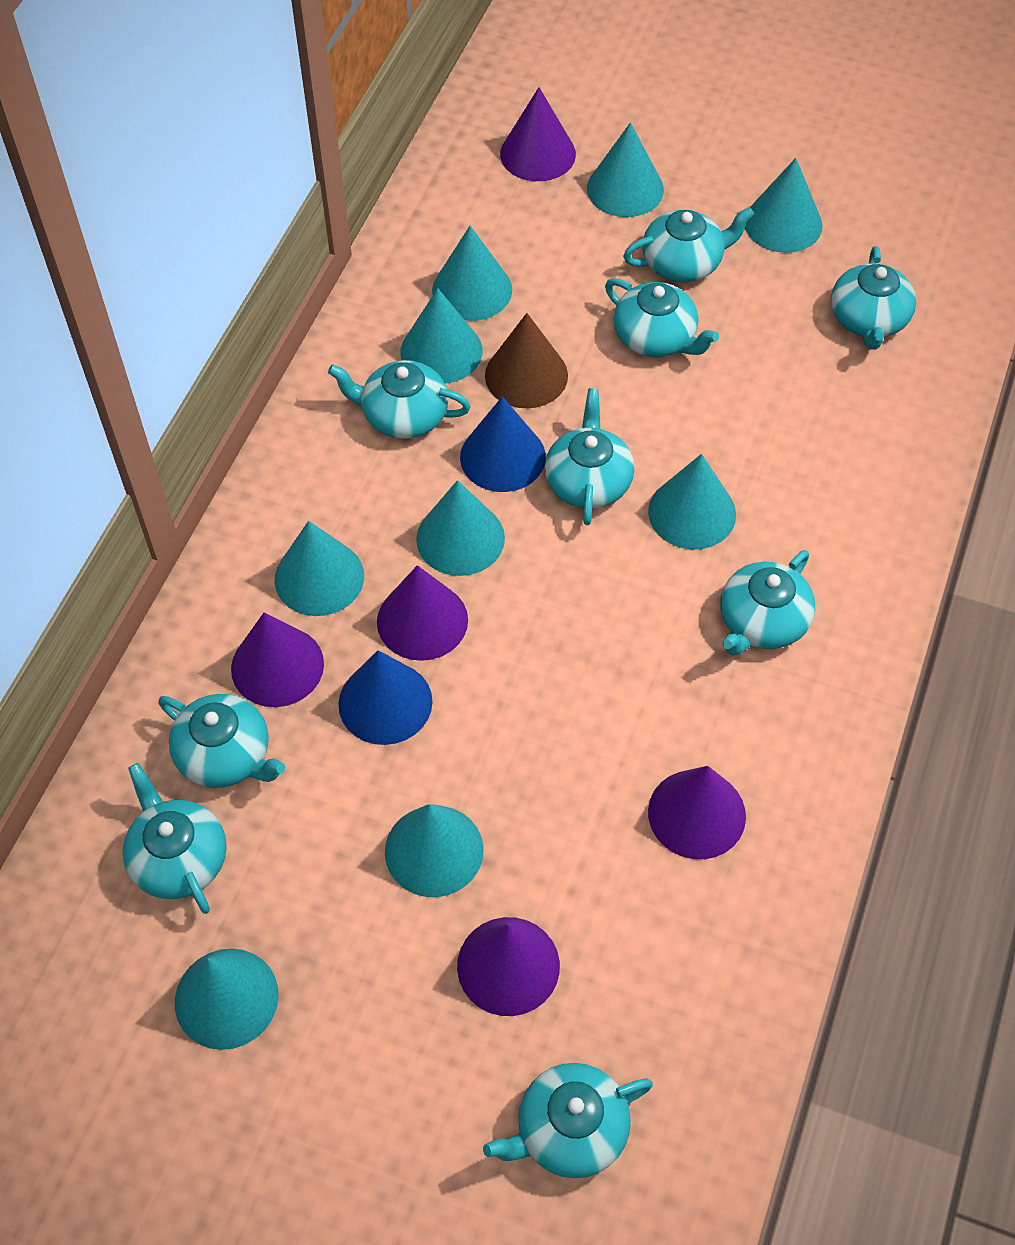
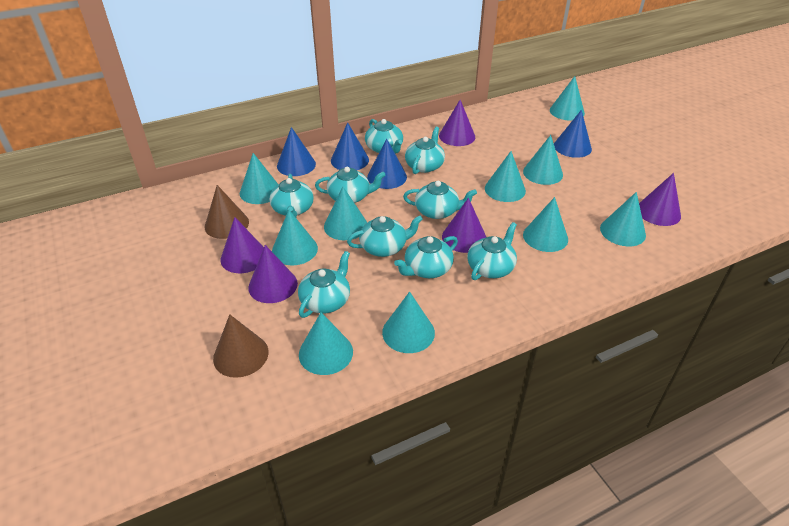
blue cone: [338,650,433,745] [460,396,546,492] = 2 -> [277,127,316,176] [331,122,369,170] [367,139,407,189] [554,110,592,158] = 4
brown cone: [485,313,568,408] = 1 -> [205,185,249,239] [213,314,268,378] = 2
turquoise cone: [175,949,279,1050] [275,521,364,616] [385,804,484,897] [400,288,483,384] [416,480,505,576] [432,226,512,321] [587,122,664,217] [648,454,736,550] [745,158,822,253] = 9 -> [240,153,278,204] [272,210,318,265] [299,312,353,375] [324,187,367,240] [382,292,435,353] [485,151,526,202] [523,135,563,185] [523,197,568,252] [550,76,585,121] [600,192,646,246] = 10

